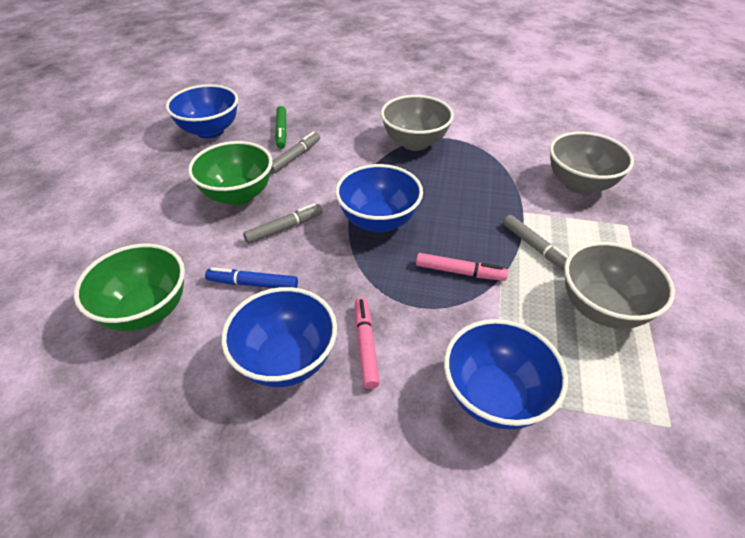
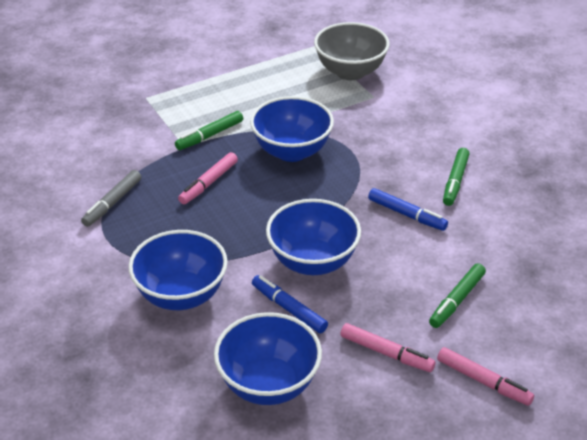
blue marker: [205,267,298,288] = 1 -> [252,275,328,333] [368,188,448,231] = 2
green bowl: [74,243,185,331] [188,141,272,205] = 2 -> none = 0
green marker: [275,106,287,149] = 1 -> [175,111,243,150] [429,263,486,328] [443,148,469,206] = 3
grey bowl: [381,95,454,151] [550,131,634,194] [564,242,675,329] = 3 -> [314,22,390,80] = 1
grey marker: [243,203,322,244] [271,132,320,174] [503,215,568,270] = 3 -> [81,170,141,227] = 1
pink marker: [355,297,380,389] [416,253,508,281] = 2 -> [178,152,238,204] [340,323,435,372] [437,347,534,406] = 3

